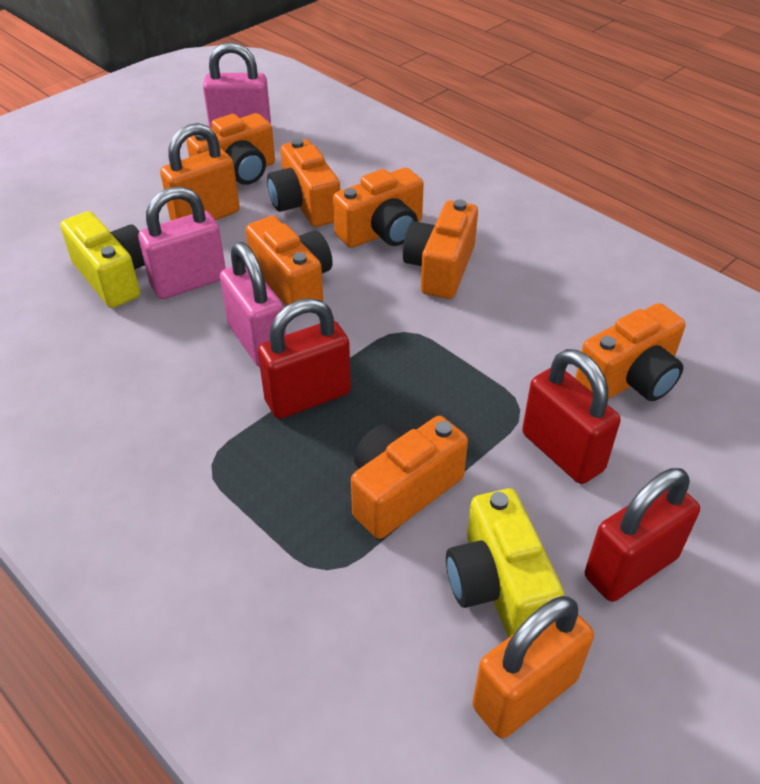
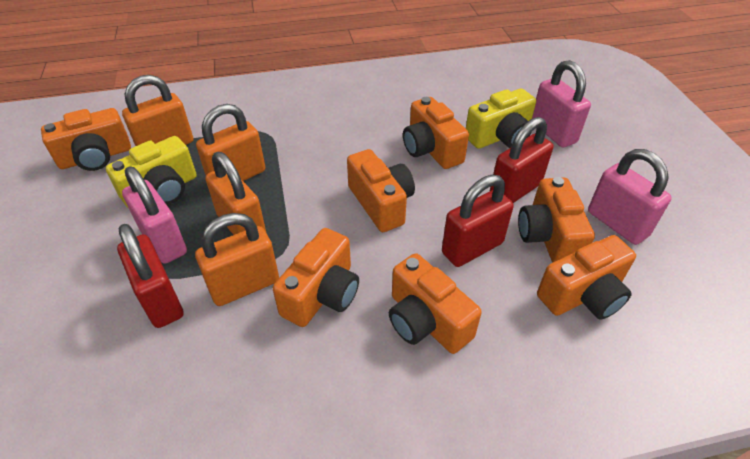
orange padlock: [160,123,240,220] [472,596,594,738] = 2 -> [122,75,193,146] [195,213,279,306] [196,104,265,181] [205,152,266,235] = 4

